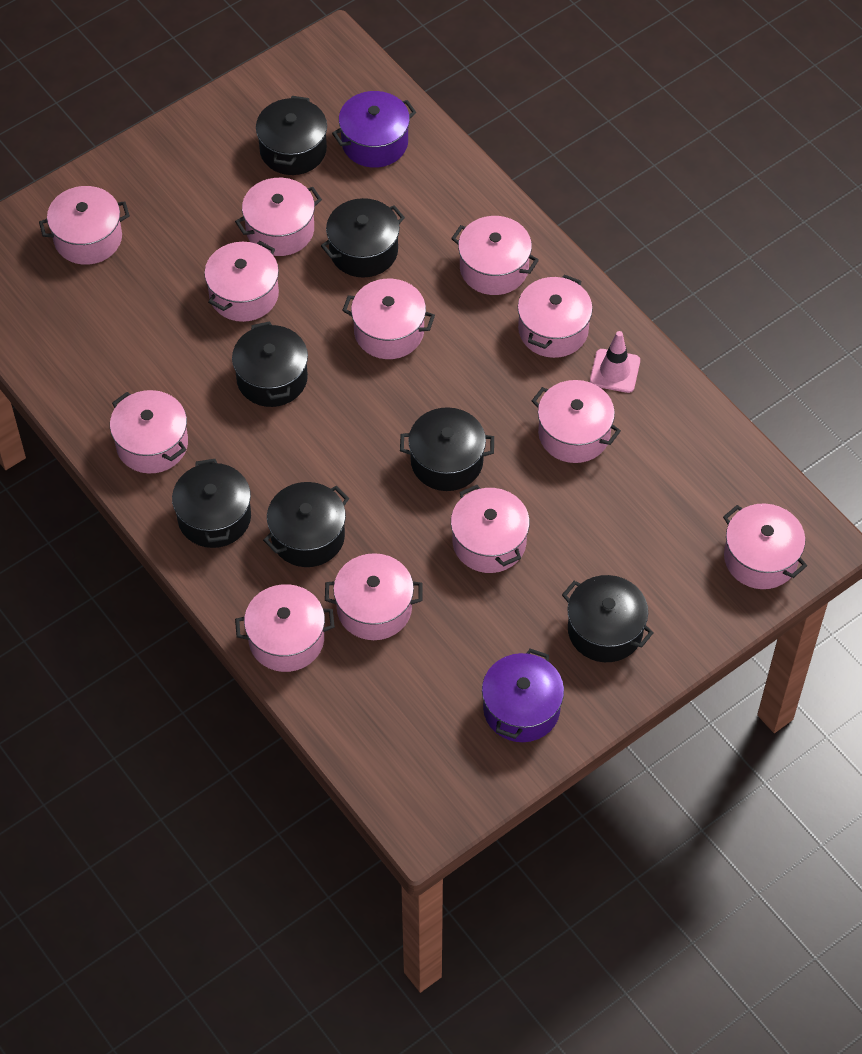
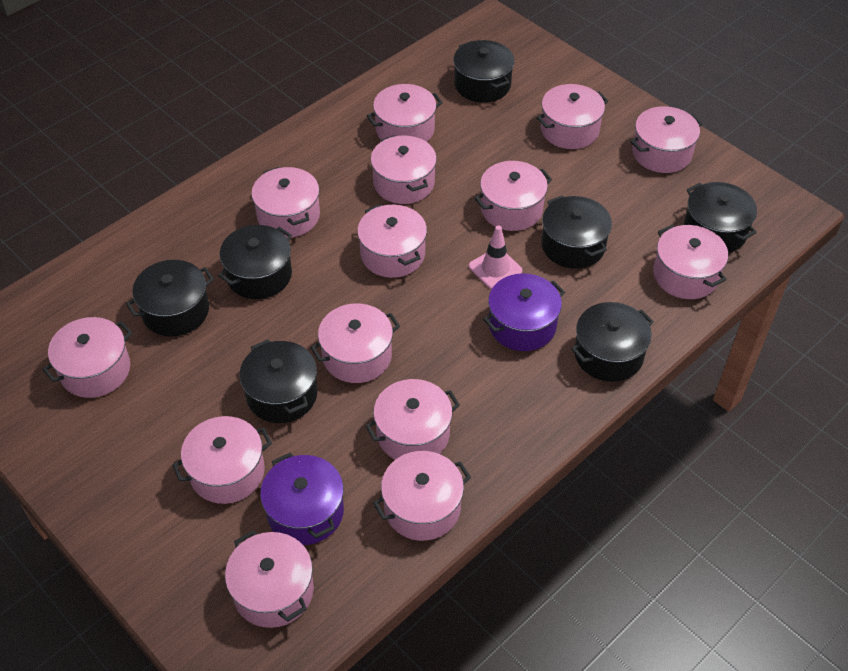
pink pot: [39,186,130,265] [110,390,188,473] [204,241,279,322] [235,178,322,256] [235,584,335,672] [325,553,423,640] [342,279,435,359] [451,216,539,295] [451,485,530,573] [518,274,593,358] [532,380,621,463] [723,503,807,589] = 12 -> [43,317,132,398] [172,416,272,504] [225,530,314,628] [251,167,320,237] [310,303,400,383] [357,204,427,278] [365,379,460,460] [367,84,443,142] [371,135,437,204] [373,451,471,541] [474,161,552,231] [537,84,608,149] [630,106,702,173] [653,225,728,299] = 14

